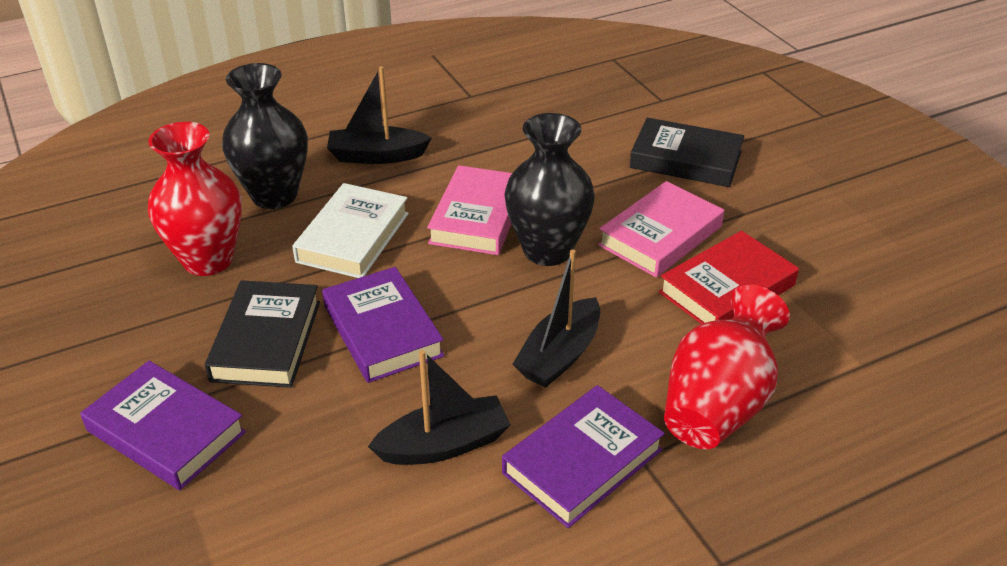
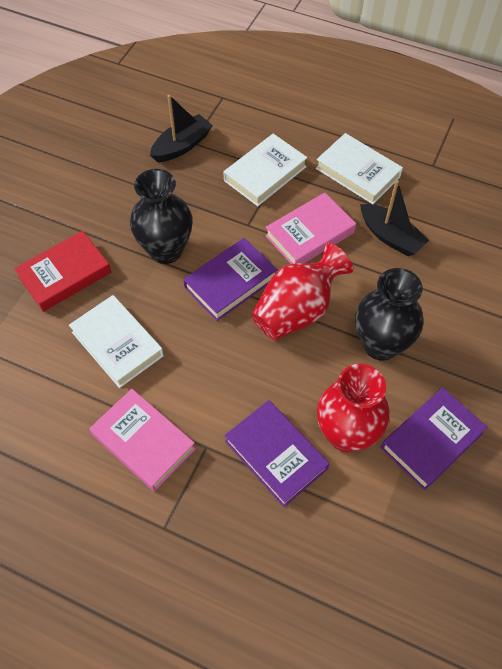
black boat: [327,66,432,164] [368,350,511,465] [513,249,600,388] = 3 -> [150,95,213,162] [360,180,429,257] = 2
black book: [205,280,320,388] [630,118,744,187] = 2 -> none = 0
white book: [292,183,409,278] = 1 -> [69,295,164,388] [223,134,308,206] [316,133,403,204] = 3

